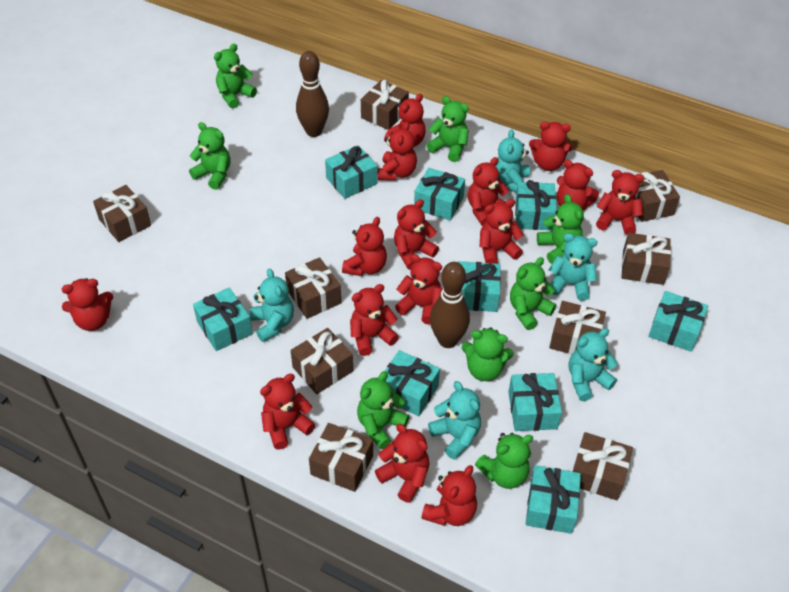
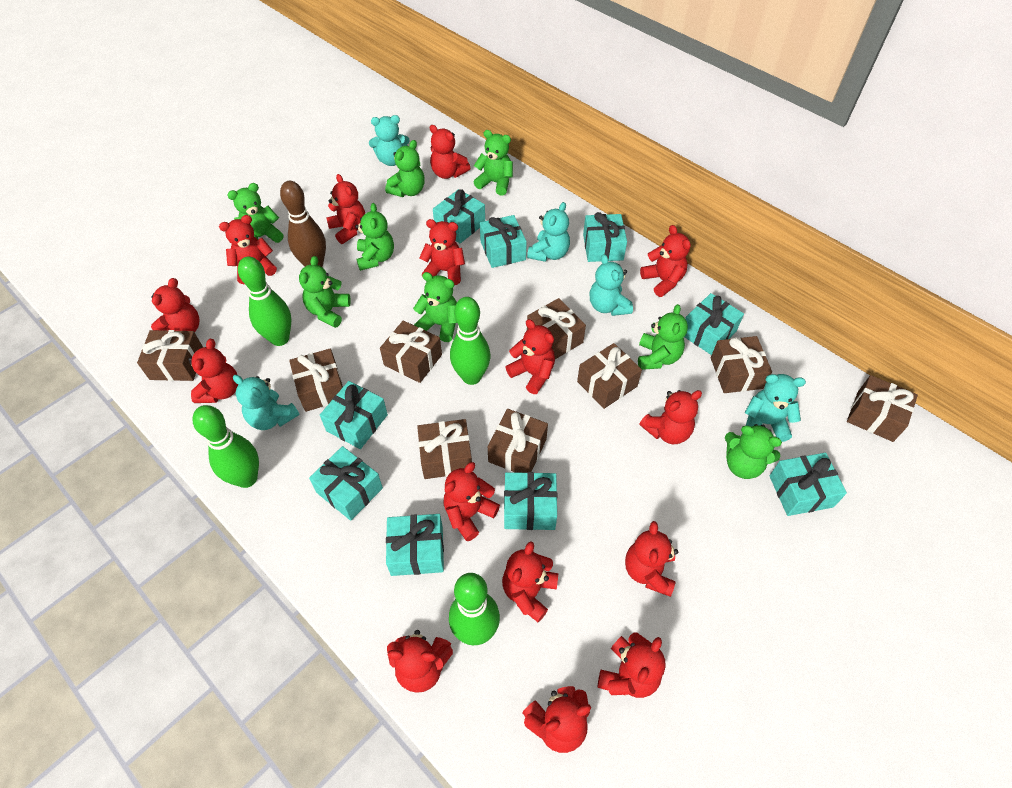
brown bowling pin: [296,51,329,137] [430,262,470,348] = 2 -> [280,181,326,267] = 1
green bowling pin: none = 0 -> [192,405,259,488] [238,257,291,346] [449,573,500,645] [450,297,491,385] = 4

